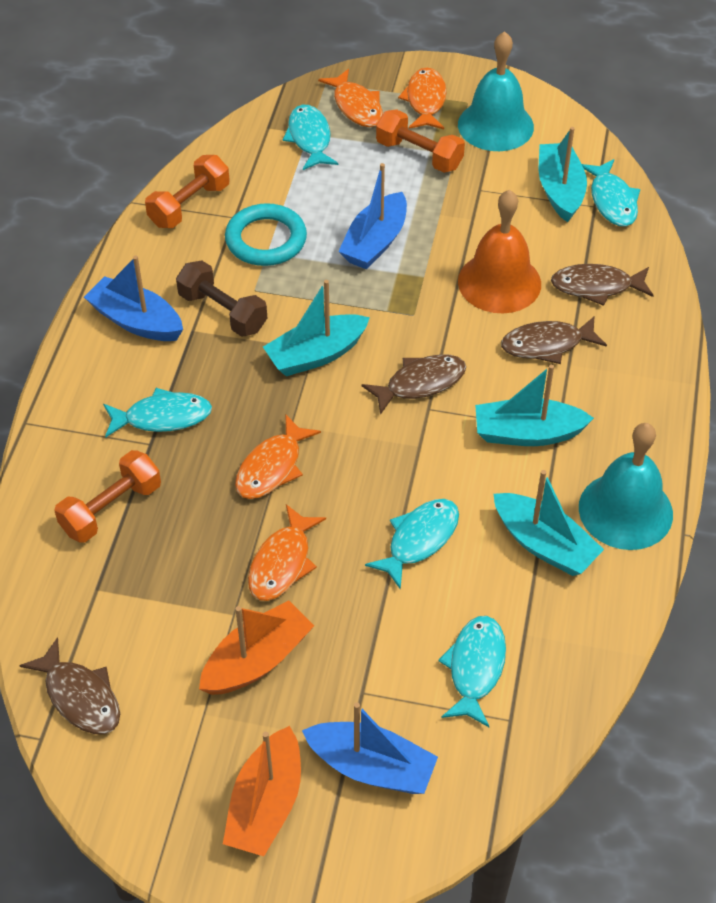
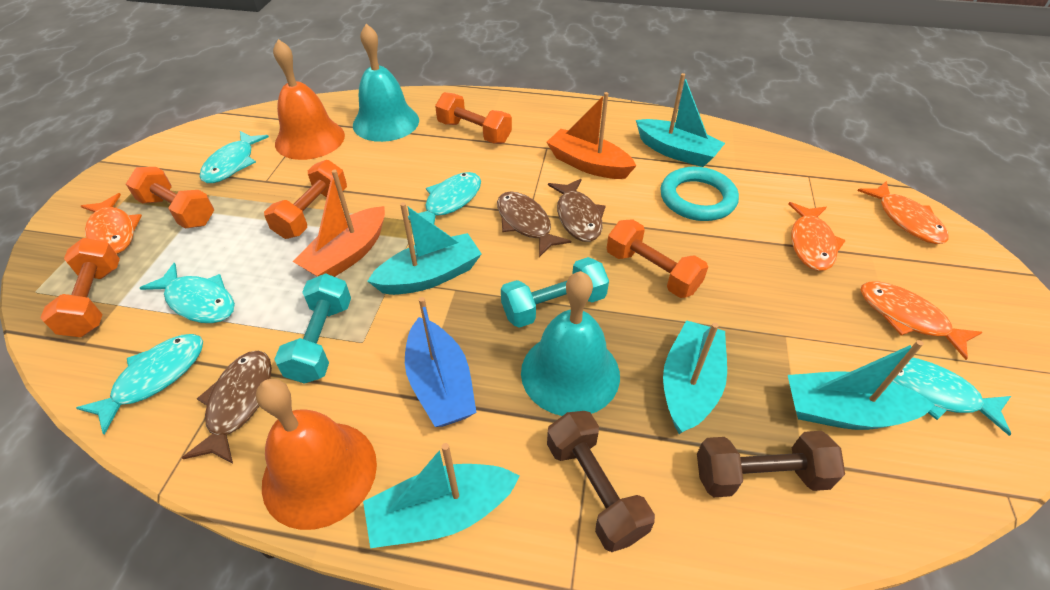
blue boat: [84,256,183,341] [302,702,438,794] [338,163,407,269] = 3 -> [405,297,477,427] = 1
brown dumbbell: [176,260,267,337] = 1 -> [547,411,655,552] [697,431,845,497] = 2
brown fish: [19,637,120,734] [362,354,466,415] [501,316,607,364] [551,264,654,306] = 4 -> [182,351,272,464] [497,191,571,257] [548,179,605,242] = 3
orange bell: [458,189,541,313] = 1 -> [256,379,377,530] [273,39,345,160] = 2
orange dumbbell: [54,450,161,543] [145,155,230,228] [376,109,465,173] = 3 -> [40,238,120,337] [126,167,214,229] [264,160,347,239] [435,92,512,144] [607,219,708,298] = 5
turquoise boat: [263,280,370,376] [475,364,594,446] [493,470,604,576] [539,127,587,222] = 4 -> [363,443,520,548] [367,202,482,295] [636,73,725,167] [663,320,727,434] [788,340,935,430] = 5
turquoise dumbbell: none = 0 -> [274,273,351,384] [501,257,609,328] = 2

